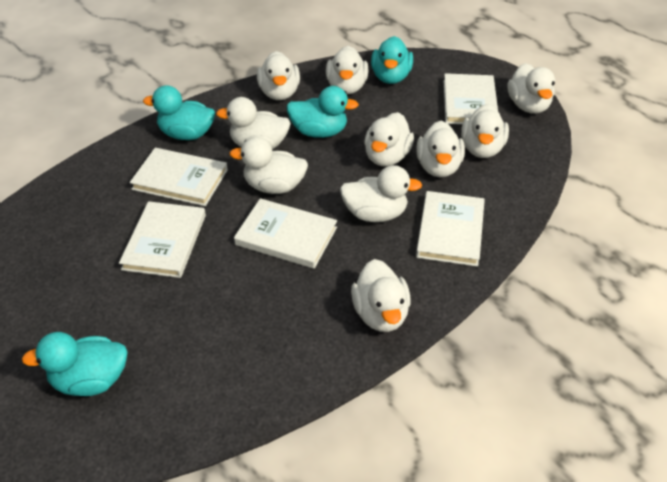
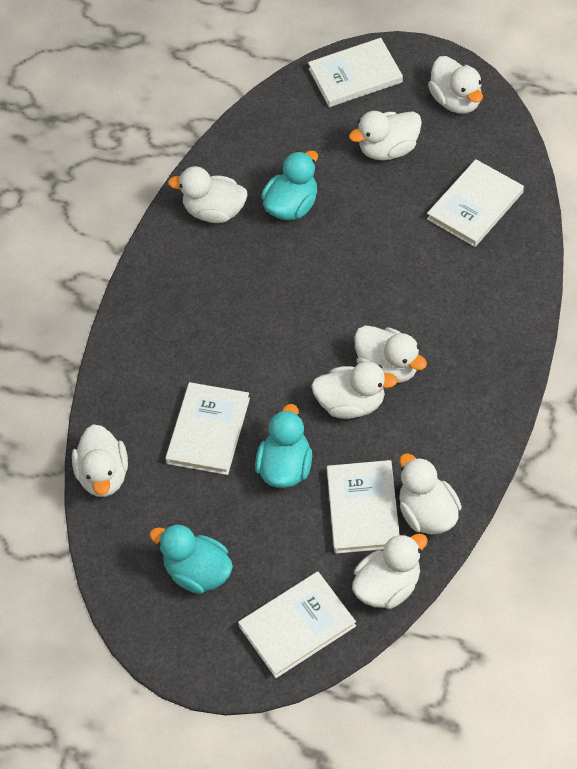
turquoise duck: [22,332,127,396] [143,85,215,140] [287,86,359,138] [371,36,413,84] = 4 -> [149,524,233,594] [255,404,312,488] [261,151,318,220] = 3
white duck: [216,97,291,149] [230,137,308,194] [257,51,300,100] [326,46,369,94] [340,165,422,222] [351,259,411,332] [364,112,414,167] [416,121,465,177] [461,104,509,158] [508,63,555,114] = 10 -> [72,424,128,497] [168,166,248,223] [311,361,398,419] [349,111,422,160] [352,534,428,609] [354,325,427,383] [399,453,462,534] [428,56,483,114] = 8

